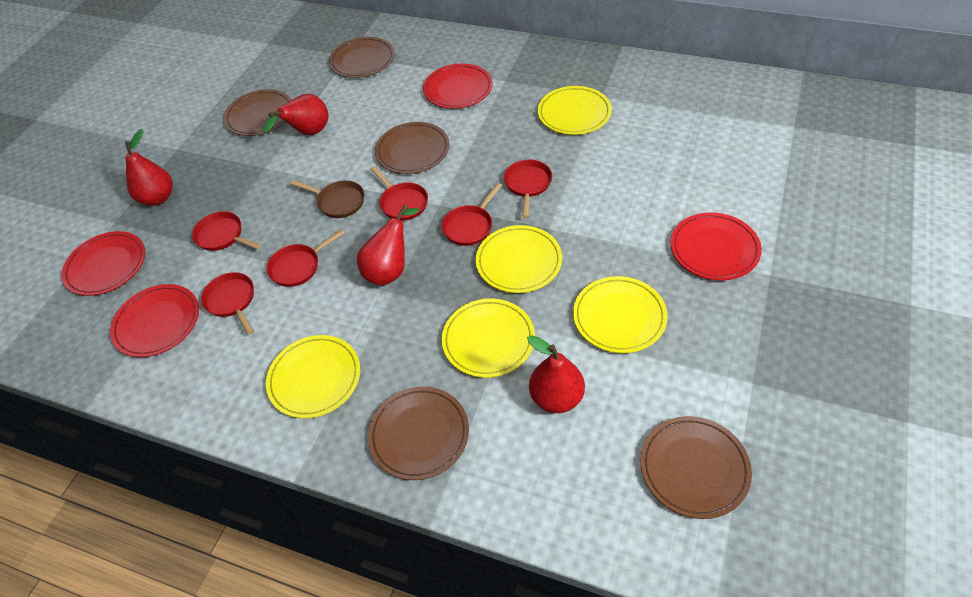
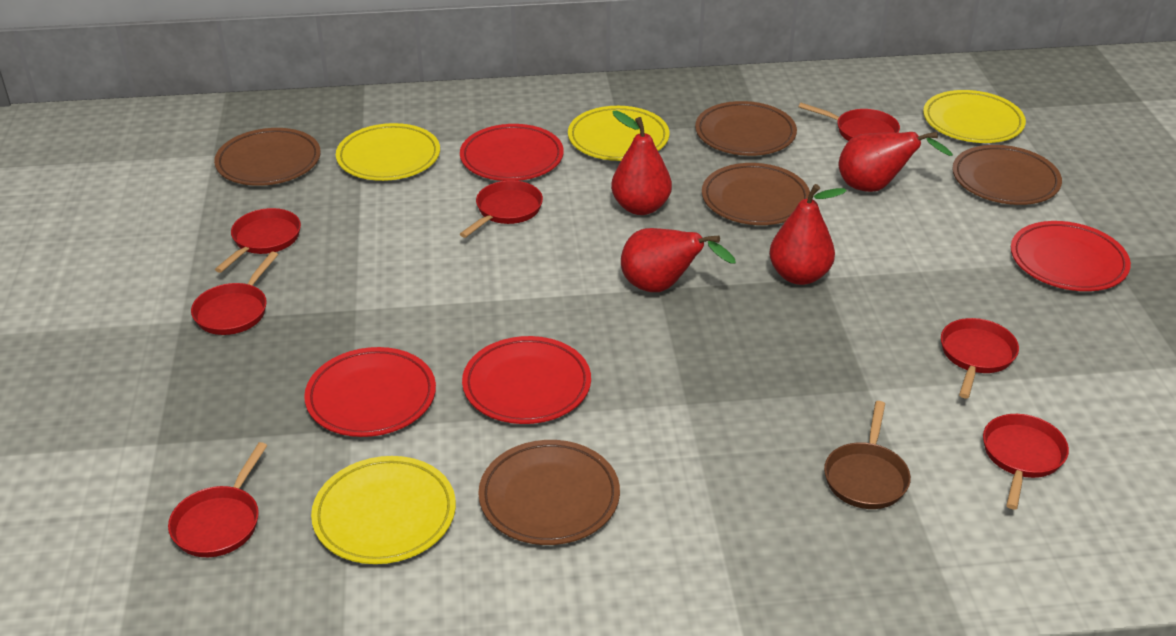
red pan: [192,211,261,251] [201,272,254,335] [267,229,345,287] [371,166,428,221] [442,183,502,246] [504,159,552,218] = 6 -> [168,442,267,557] [191,252,278,335] [215,208,301,273] [460,180,543,238] [799,103,900,141] [941,318,1019,398] [983,414,1069,510] = 7
yellow plate: [266,335,360,418] [442,299,535,378] [476,225,562,293] [538,86,612,135] [573,276,668,353] = 5 -> [311,456,456,564] [336,123,440,181] [568,106,670,161] [923,90,1026,143] = 4

